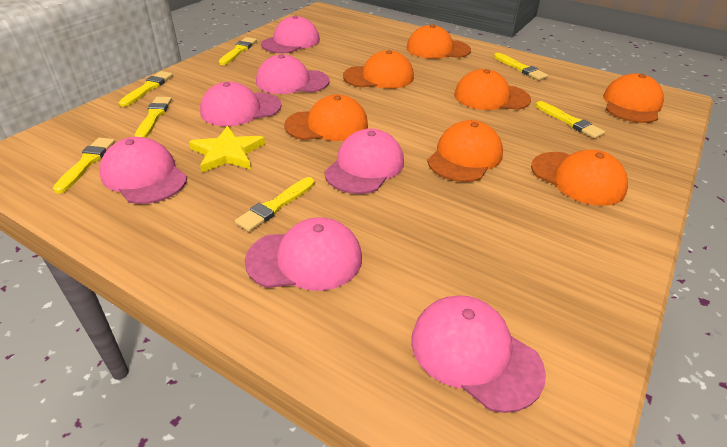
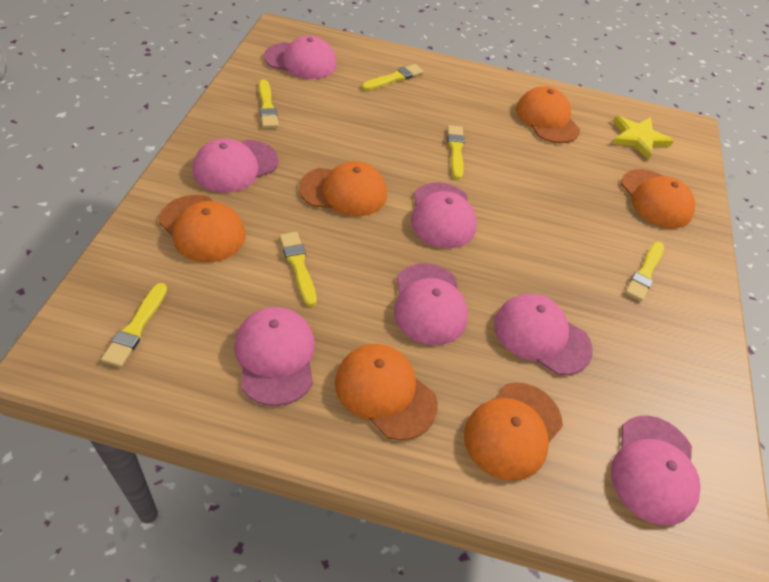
orange cap: [284,95,368,141] [343,50,414,89] [406,24,471,59] [427,120,503,182] [454,69,531,110] [531,150,628,206] [603,73,664,123] = 7 -> [159,195,246,262] [299,161,387,216] [335,344,438,440] [464,383,563,481] [516,86,580,143] [621,169,695,229] = 6
yellow brush: [53,138,115,194] [119,71,173,107] [135,97,172,138] [219,37,257,65] [235,177,315,232] [494,53,548,80] [536,101,605,139] = 7 -> [101,283,167,367] [259,79,279,128] [279,232,317,306] [362,64,423,90] [447,125,465,179] [625,242,664,301] = 6

